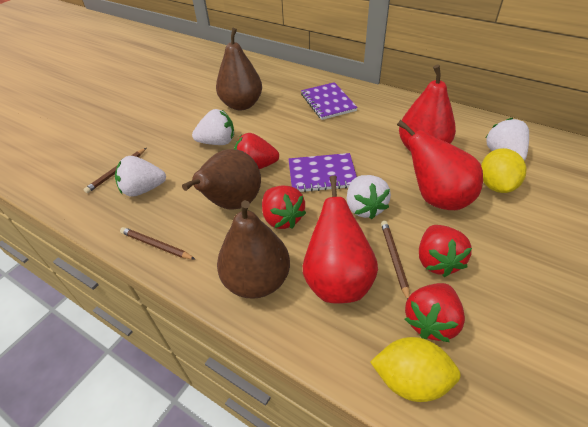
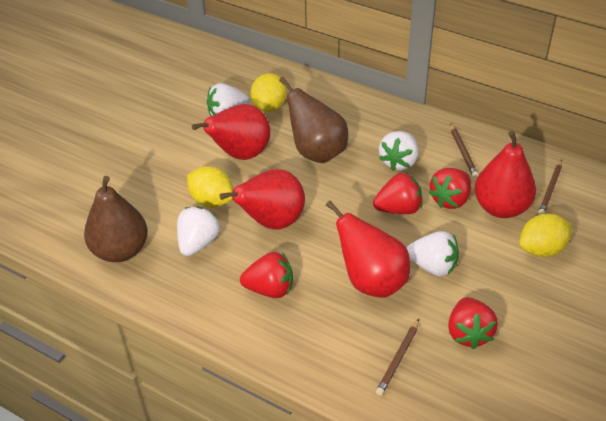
brown pear: [182,149,261,210] [216,28,262,110] [217,200,290,299] = 3 -> [84,176,148,262] [279,77,348,163] = 2
purple notebook: [288,153,357,192] [301,82,358,120] = 2 -> none = 0
red pear: [303,175,378,304] [397,120,483,210] [399,65,456,152] = 3 -> [192,104,270,160] [219,169,305,230] [326,201,410,298] [474,131,536,218] = 4
yellow lemon: [370,337,461,402] [481,148,526,193] = 2 -> [187,166,233,207] [251,73,287,112] [519,214,572,257] = 3

